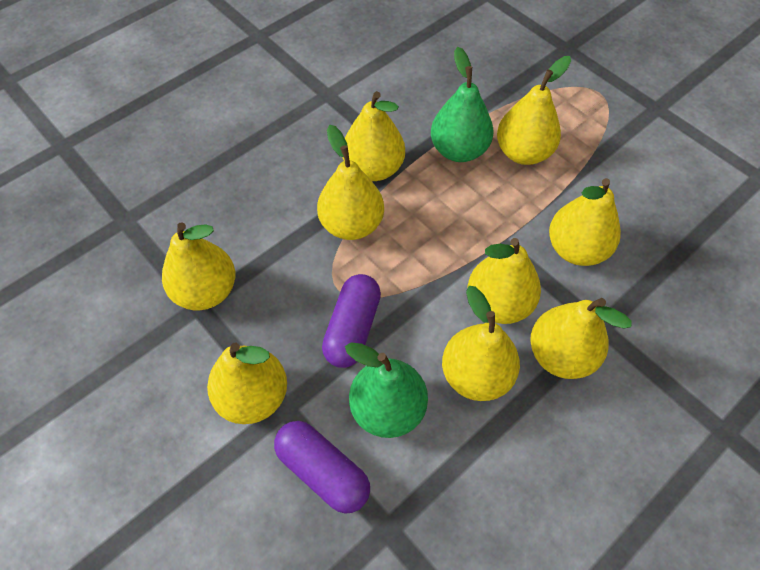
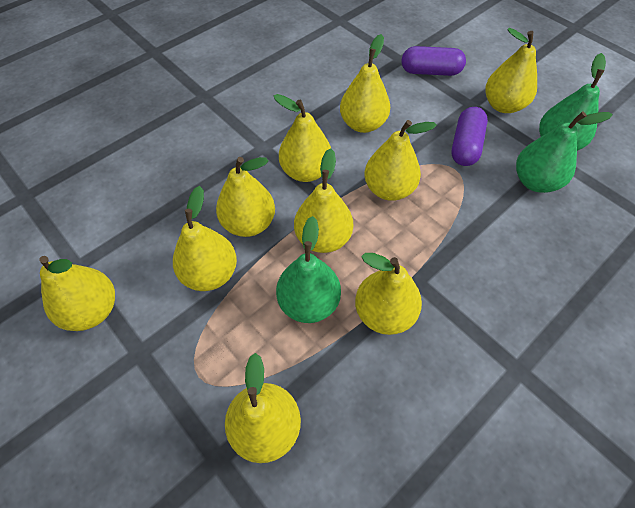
green pear: [345,342,428,438] [431,47,493,162] = 2 -> [276,216,341,323] [516,111,613,193] [539,53,606,151] = 3
yellow pear: [162,223,235,310] [207,343,287,424] [317,125,384,240] [342,91,405,181] [442,286,520,401] [468,238,541,324] [497,56,571,165] [530,298,632,379] [549,178,621,266] = 9 -> [39,256,115,331] [173,186,237,291] [216,157,275,237] [225,353,301,463] [274,94,331,182] [294,149,353,253] [340,34,390,133] [355,253,422,335] [364,120,437,201] [485,28,537,113] = 10

